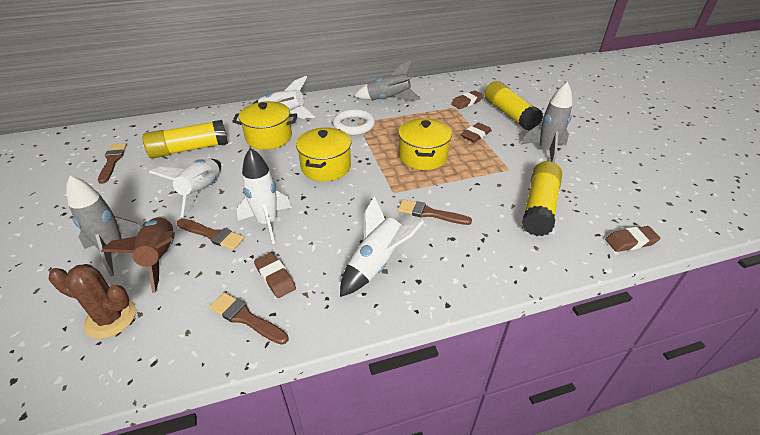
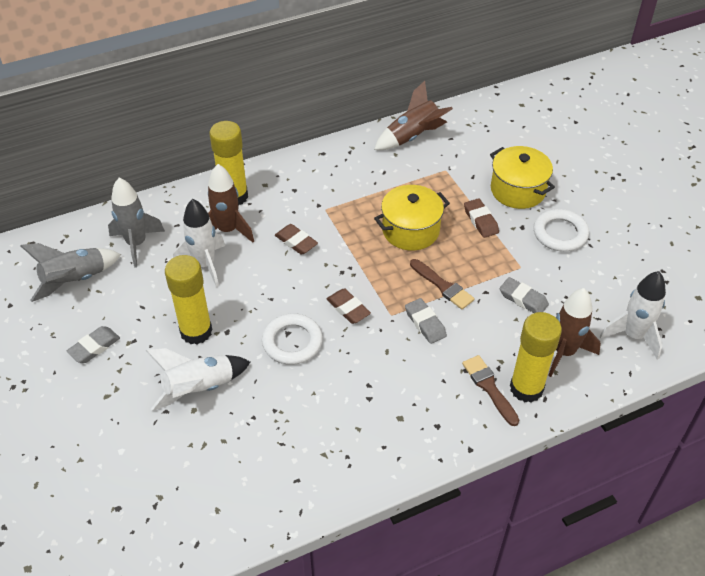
brown brush: [98,143,127,184] [177,219,245,250] [209,293,288,345] [398,199,472,225] = 4 -> [410,259,474,309] [462,355,519,426] = 2
brown cactus: [48,264,136,339] = 1 -> none = 0
brown eraser: [254,252,296,298] [451,90,483,109] [461,123,492,143] [605,226,661,252] = 4 -> [275,224,318,255] [327,288,371,324] [464,198,499,238] = 3
brown rocket: [101,216,175,293] = 1 -> [208,164,254,243] [374,81,453,150] [548,288,601,377] = 3
grey eraser: none = 0 -> [67,326,120,363] [405,298,447,344] [500,277,549,313] = 3
grey rocket: [66,175,141,277] [354,60,421,101] [522,82,572,163] = 3 -> [20,243,121,302] [108,178,165,268] = 2
white ring: [333,109,375,135] = 1 -> [262,313,323,365] [534,209,589,252] = 2
white rocket: [149,159,221,218] [236,148,292,244] [253,76,315,119] [340,196,424,297] = 4 -> [146,348,250,411] [173,199,225,287] [600,271,666,360] = 3
yellow pot: [232,101,297,150] [296,127,351,181] [398,118,452,170] = 3 -> [374,185,450,250] [490,146,555,209] = 2

